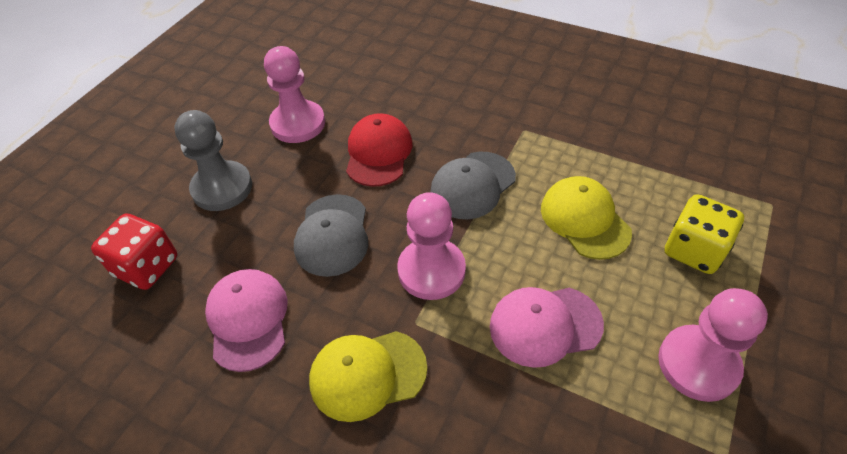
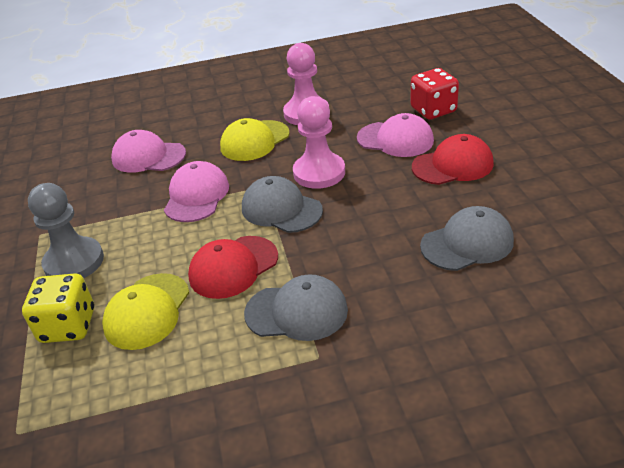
grey cap: [294,194,368,277] [430,152,516,219] = 2 -> [242,176,323,233] [244,274,348,341] [420,206,514,271] = 3
pink cap: [205,269,288,372] [490,287,604,368] = 2 -> [111,130,186,173] [164,161,229,222] [357,113,434,157] = 3
pink pawn: [264,46,325,143] [397,192,466,300] [658,288,768,402] = 3 -> [283,43,329,125] [293,96,345,189] = 2
red cap: [346,113,412,187] = 1 -> [188,236,278,299] [412,134,494,185] = 2

